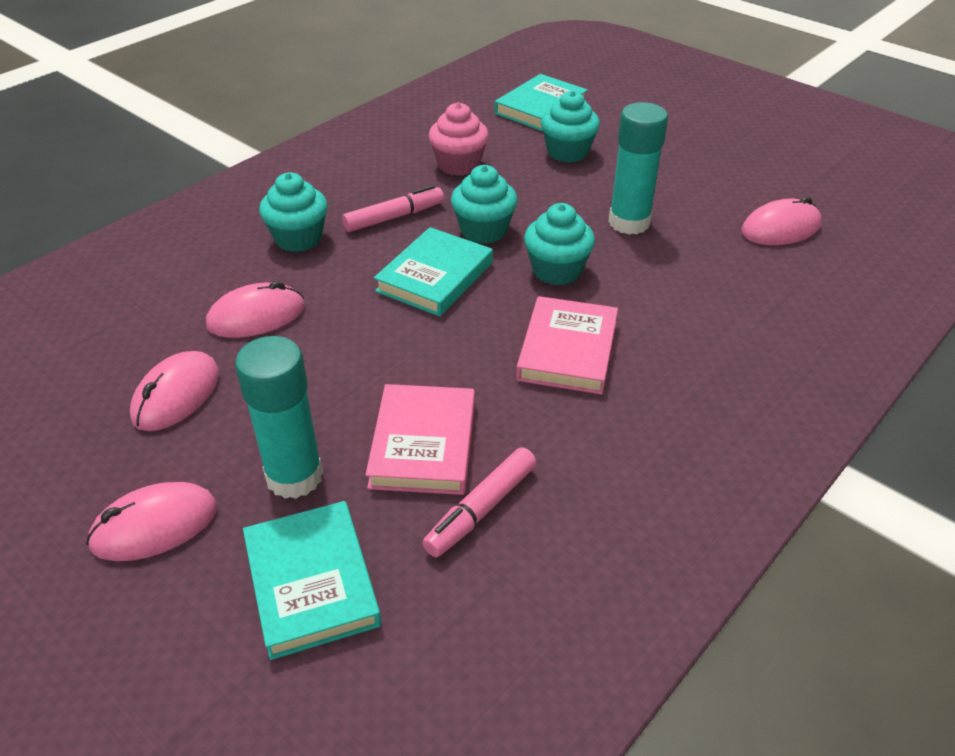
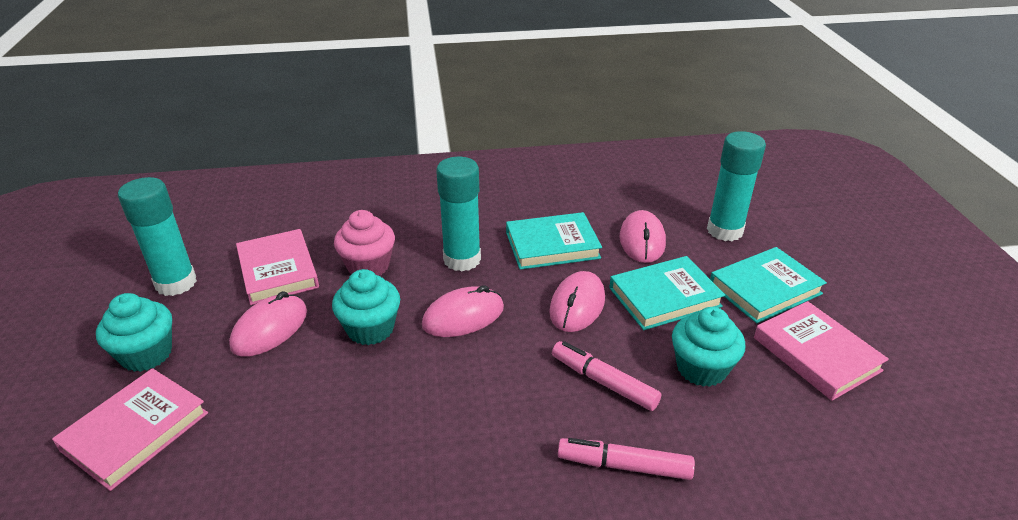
pink book: [366,384,475,495] [516,296,618,395] = 2 -> [52,368,208,491] [236,229,319,305] [754,301,889,401] = 3
turquoise cupcake: [259,172,328,252] [451,165,518,244] [524,203,595,286] [541,90,600,163] = 4 -> [96,293,172,372] [332,269,400,345] [672,307,745,387] = 3
turquoise glue stick: [235,336,323,499] [609,102,668,235] = 2 -> [118,177,197,296] [436,157,481,271] [707,131,766,241] = 3

